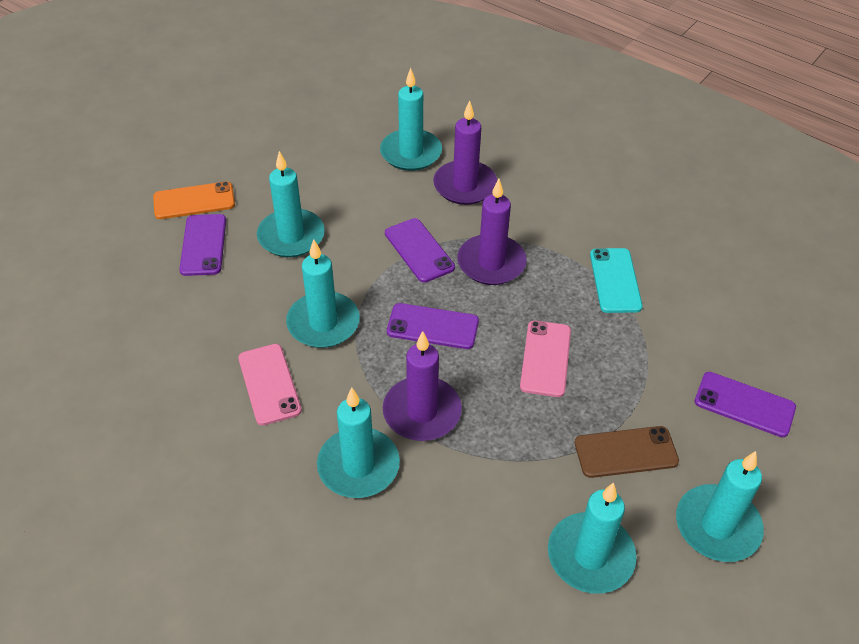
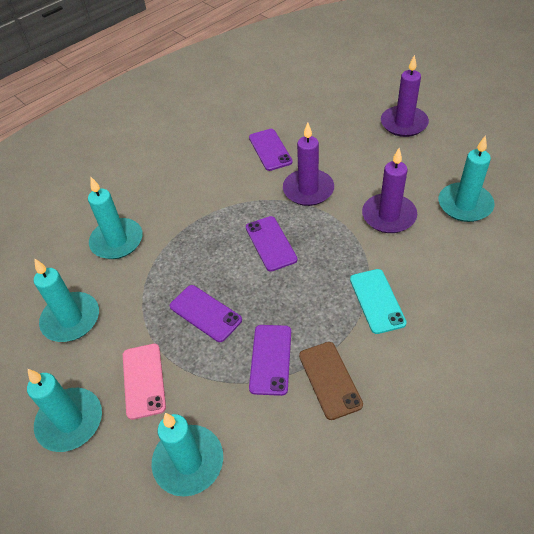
orange phone: [153,181,235,219] = 1 -> none = 0
pink phone: [238,344,302,426] [520,320,571,397] = 2 -> [123,344,166,420] = 1
turquoise candle: [257,151,325,257] [286,239,360,348] [317,387,400,498] [380,68,442,171] [548,483,637,594] [676,451,764,562] = 6 -> [27,369,102,452] [34,258,99,342] [88,177,143,259] [152,413,223,497] [439,135,495,222] = 5

